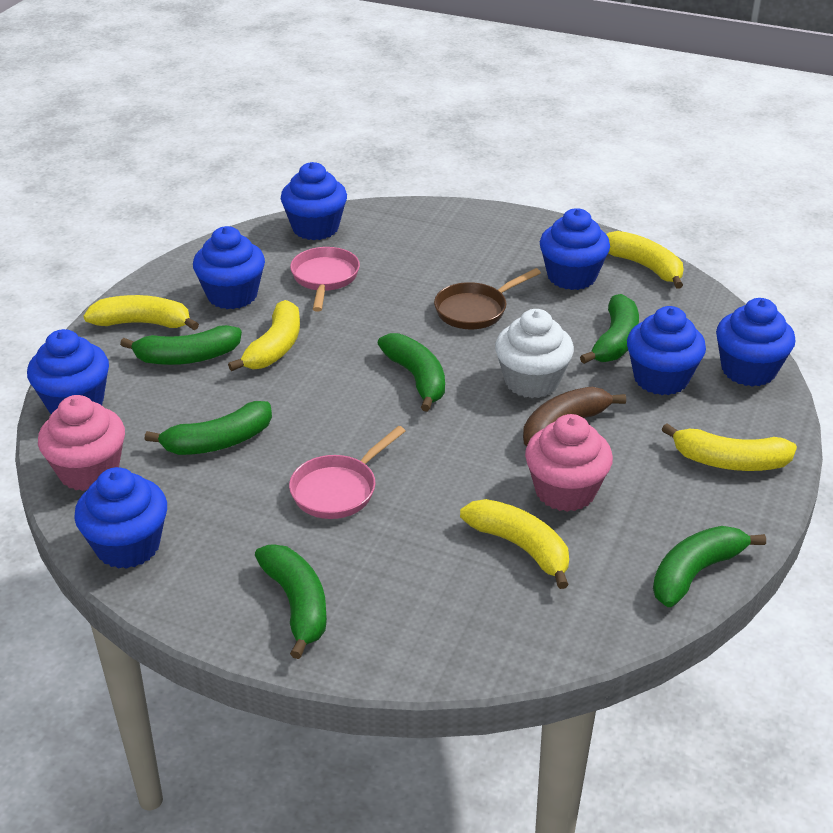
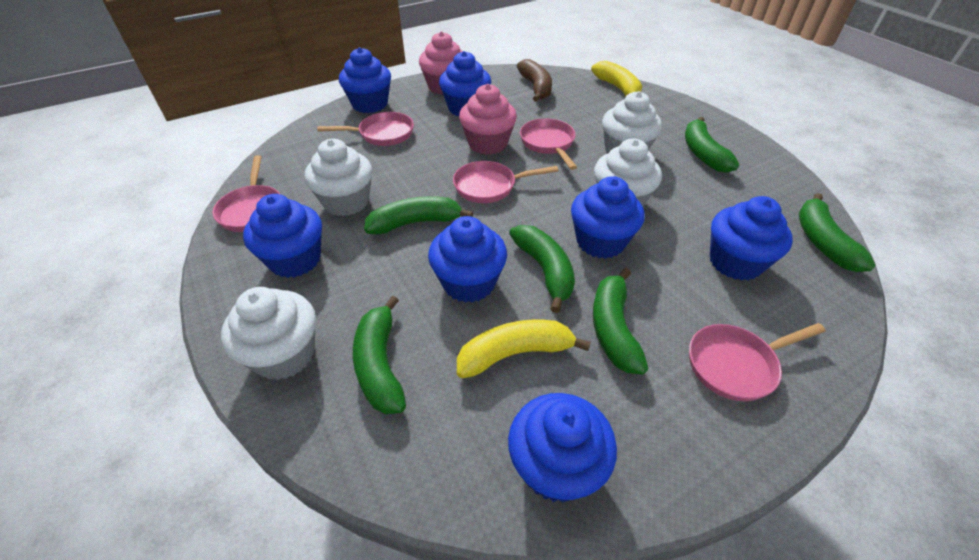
brown pan: [434,268,541,329] = 1 -> none = 0
pink pan: [289,426,405,519] [290,247,360,312] = 2 -> [212,155,281,232] [317,112,414,146] [453,161,559,203] [520,118,577,170] [689,323,826,401] = 5
white cupcake: [495,309,574,398] = 1 -> [221,287,316,380] [304,139,372,216] [594,138,662,206] [602,91,662,154] = 4
yellow banana: [84,295,199,330] [228,300,300,371] [460,499,569,589] [606,231,684,289] [662,423,797,471] = 5 -> [457,320,591,378] [591,61,642,97] = 2

